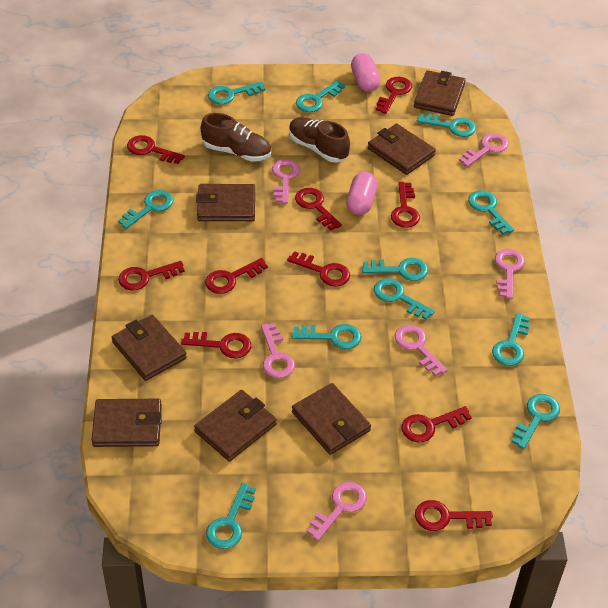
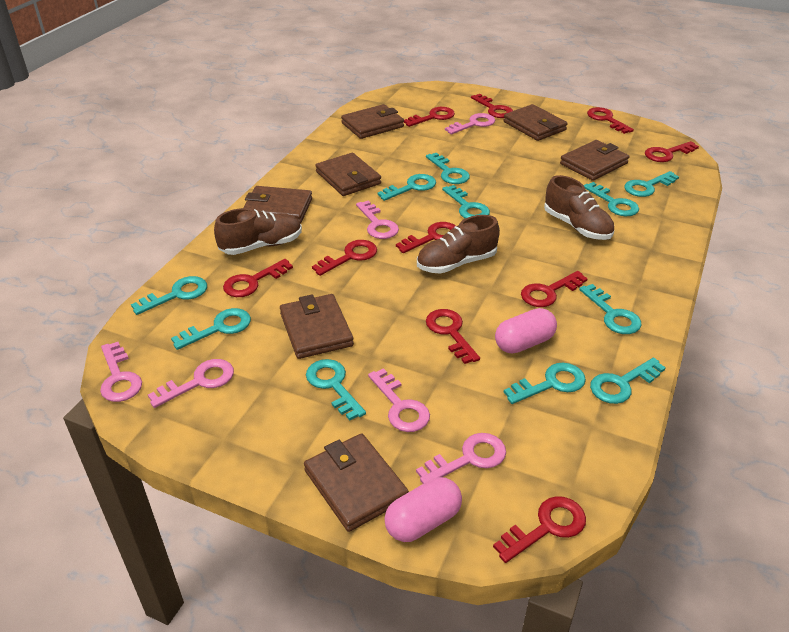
brown shoe: [201,113,271,161] [289,117,350,163] = 2 -> [214,208,302,255] [417,215,500,274] [544,175,614,240] = 3

